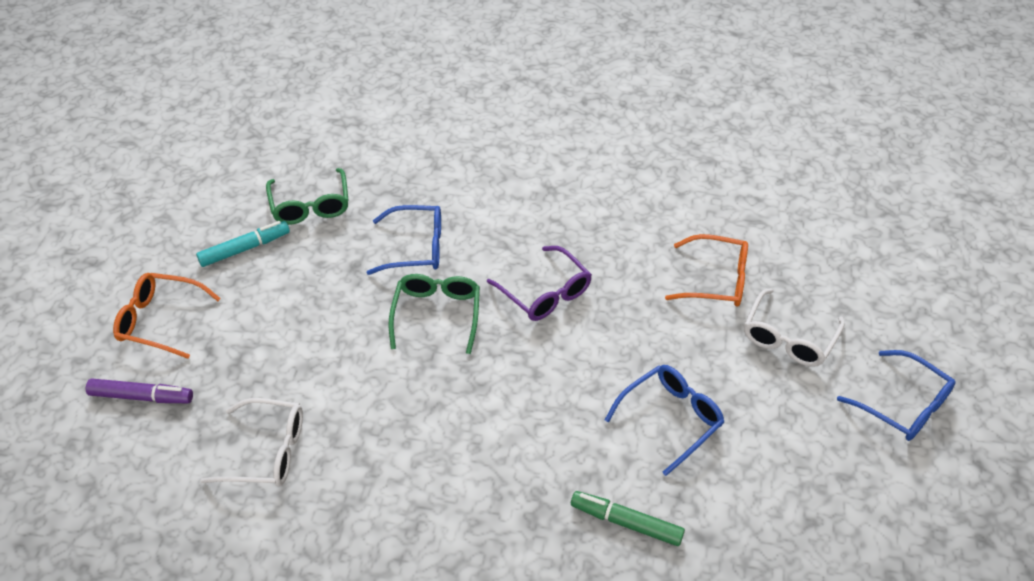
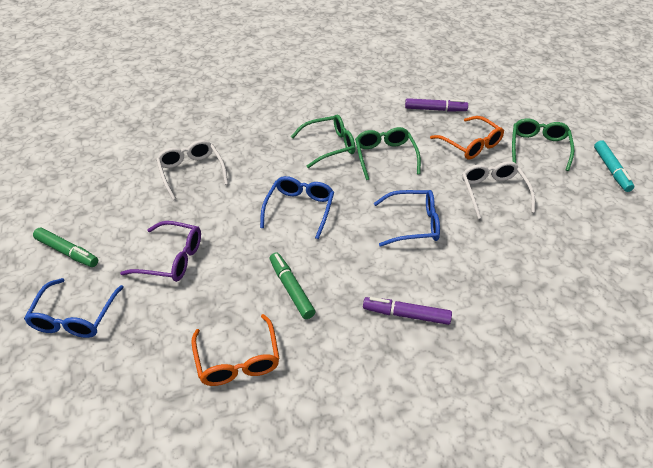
green glasses: [266,168,349,225] [389,274,480,354] = 2 -> [291,114,355,168] [355,127,421,180] [512,119,574,171] = 3
green marker: [571,491,685,546] = 1 -> [33,228,98,267] [269,253,315,319] = 2
purple marker: [86,378,193,403] = 1 -> [363,297,452,325] [405,98,468,112] = 2

